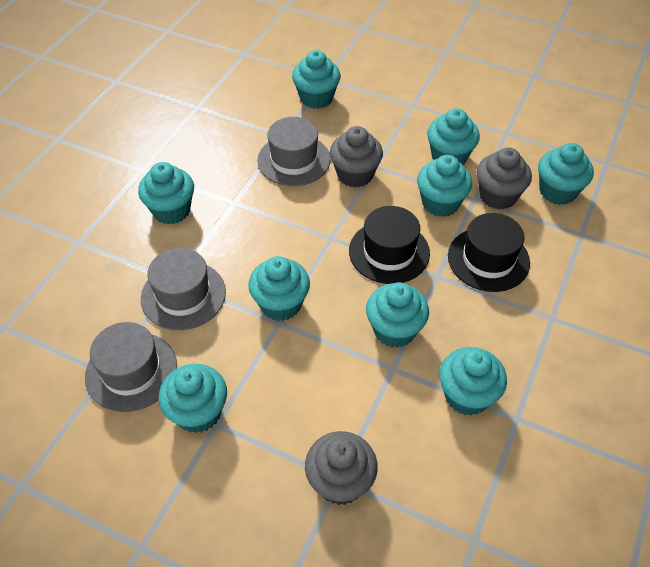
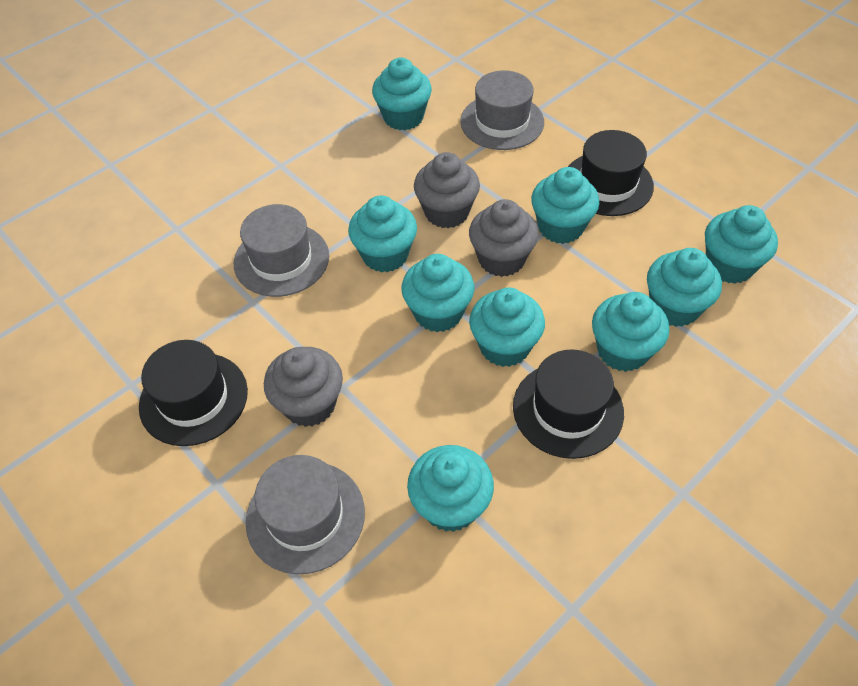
black hat: [349,206,430,284] [448,213,530,292] = 2 -> [139,340,248,446] [513,349,624,459] [568,130,654,216] = 3

